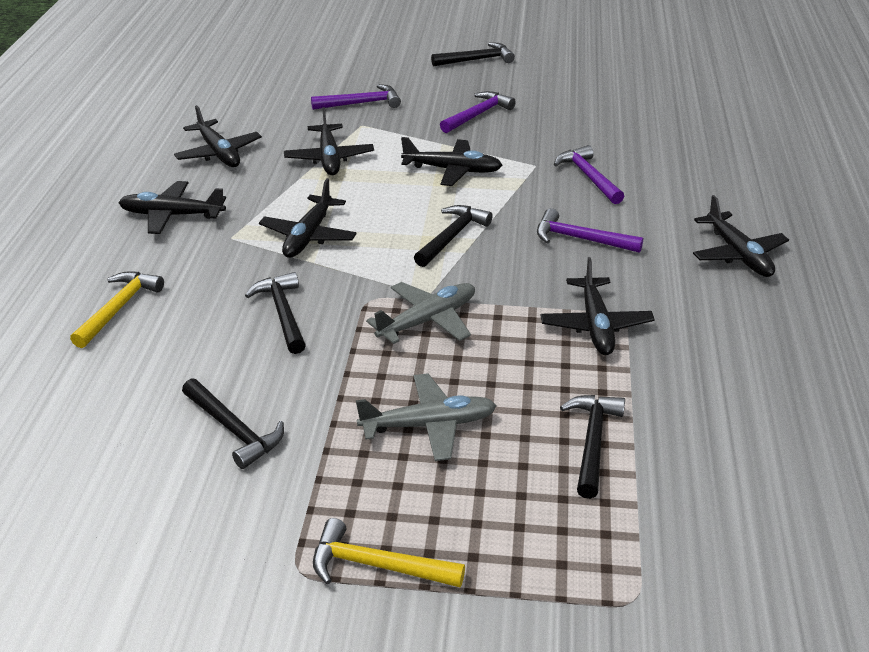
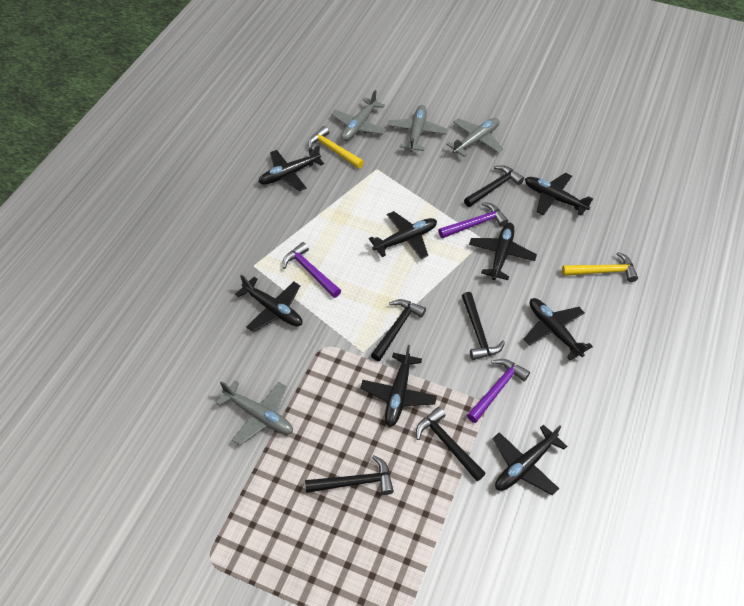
black plane: [118,181,226,234] [174,105,262,167] [259,178,357,258] [284,107,374,175] [401,137,503,186] [540,257,655,355] [693,195,789,277] = 7 -> [235,275,302,332] [258,145,324,191] [360,345,437,427] [369,211,437,259] [469,223,537,280] [492,424,567,495] [524,298,593,360] [525,173,593,216] = 8
grey plane: [356,373,497,461] [366,282,475,344] = 2 -> [216,380,293,446] [331,90,387,141] [387,105,448,152] [446,118,503,157] = 4
purple hammer: [311,84,401,110] [440,91,516,133] [537,208,643,253] [554,145,624,204] = 4 -> [283,242,341,298] [438,202,508,238] [467,359,530,423] = 3

